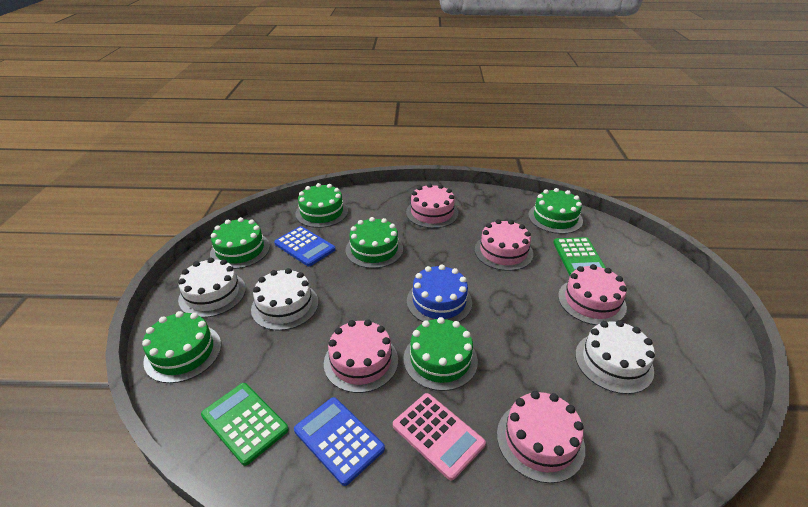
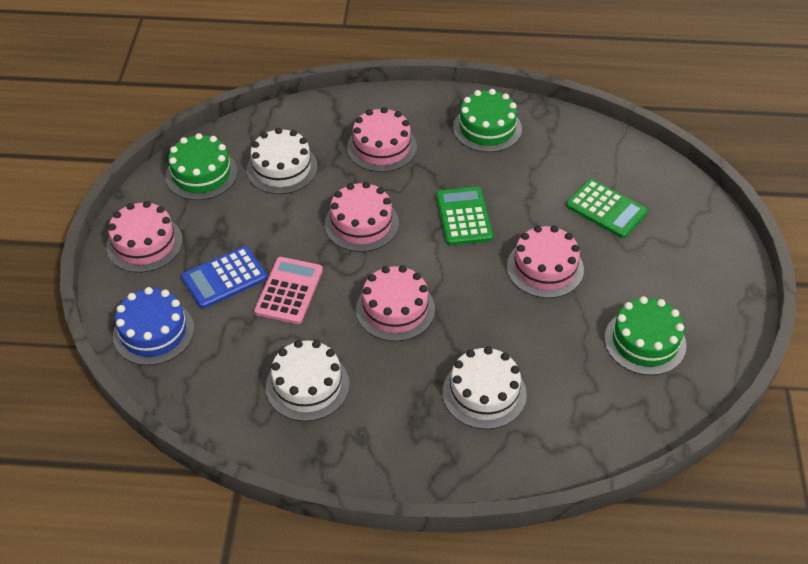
blue calculator: [274,226,336,266] [294,397,385,486] = 2 -> [181,246,267,309] = 1
green cake: [142,311,221,383] [210,217,270,269] [295,183,348,228] [345,217,403,268] [404,317,478,391] [528,188,583,234] = 6 -> [166,133,237,200] [453,89,522,152] [605,296,687,375] = 3

